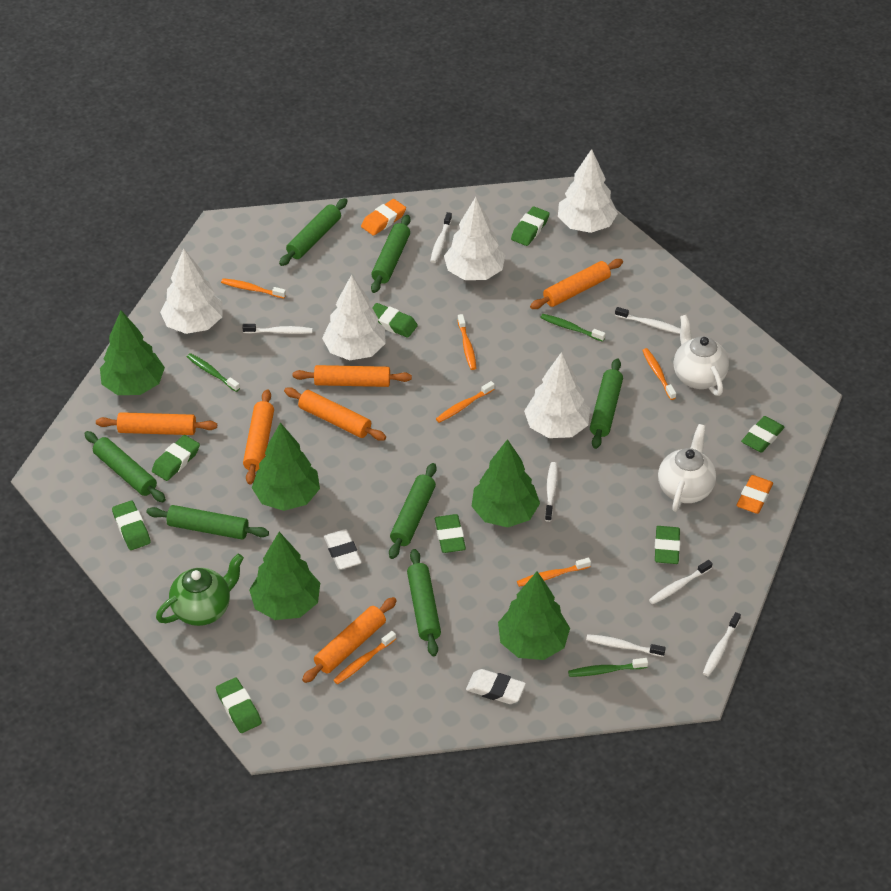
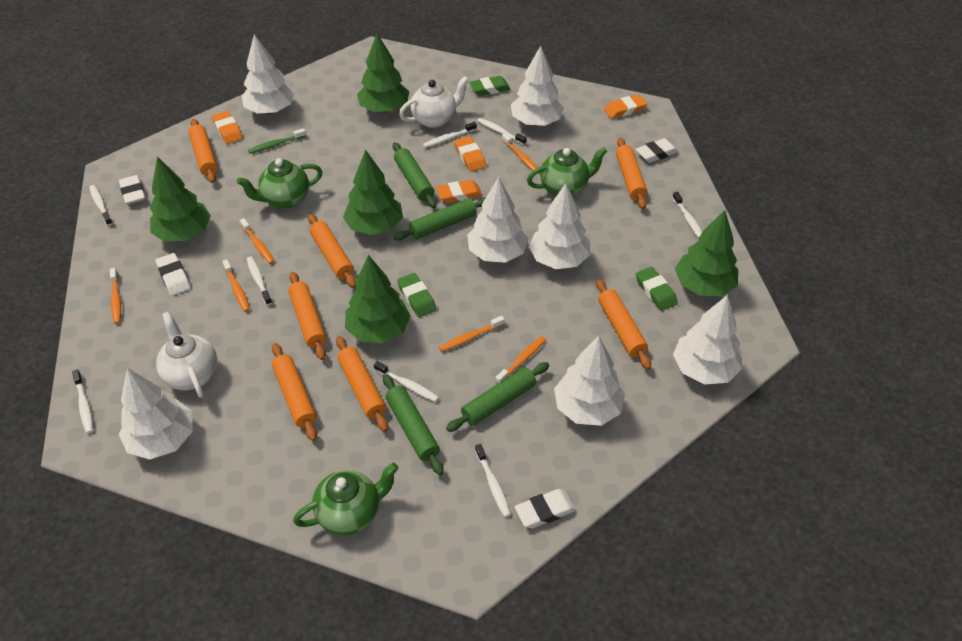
green eraser: [112,501,151,550] [152,435,200,481] [216,678,262,733] [372,303,418,338] [435,514,466,553] [511,206,550,246] [655,526,680,564] [741,416,784,453] = 8 -> [397,273,436,317] [469,76,511,96] [636,267,678,311] = 3
green rolling pin: [84,431,166,502] [146,505,269,540] [279,198,347,266] [371,215,410,293] [389,463,437,559] [407,549,441,656] [590,358,623,449] = 7 -> [383,374,444,475] [393,142,436,208] [393,197,486,241] [446,362,549,432] = 4
green teapot: [156,554,244,626] = 1 -> [237,158,322,209] [293,463,398,535] [527,147,607,196] = 3
green toothbrush: [187,353,240,392] [540,314,606,342] [568,658,648,677] = 3 -> [248,128,306,154] = 1
orange eraser: [361,199,406,236] [736,475,773,514] = 2 -> [212,111,243,144] [436,180,483,203] [454,136,486,172] [604,95,647,119] = 4
orange rolling pin: [96,412,217,435] [243,389,274,484] [284,387,386,441] [293,365,412,387] [302,597,397,683] [530,259,623,309] = 6 -> [189,119,218,183] [272,343,317,441] [288,272,326,360] [308,214,356,288] [336,336,388,432] [596,279,651,370] [616,138,647,209] = 7
white eraser: [324,529,362,570] [466,669,526,704] = 2 -> [119,175,146,205] [155,253,191,296] [515,489,576,528] [636,138,678,163] = 4
white toothbrush: [242,324,313,334] [430,212,452,263] [545,462,558,522] [586,634,666,657] [615,307,680,334] [649,560,713,604] [703,612,741,676] = 7 -> [72,369,93,433] [89,185,113,226] [247,257,272,305] [374,361,439,402] [423,122,477,148] [475,444,511,517] [477,118,527,145] [672,192,702,238] = 8
white tree: [160,249,223,334] [322,274,386,360] [444,197,505,280] [524,352,590,438] [558,149,618,233] = 5 -> [119,368,193,459] [242,34,295,114] [467,177,528,263] [511,46,564,126] [528,183,590,269] [554,336,625,426] [673,295,742,384] = 7

